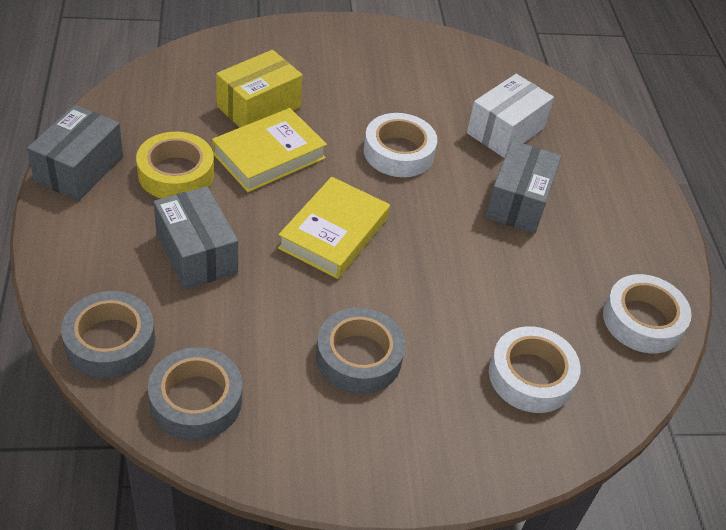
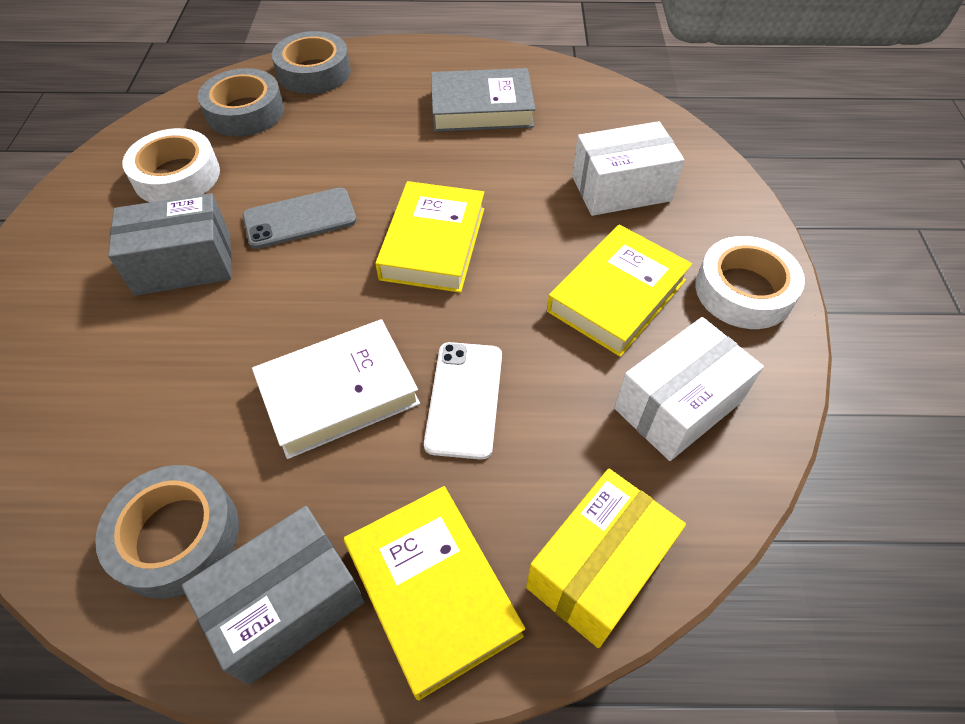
grey book: none = 0 -> [431,68,536,132] = 1
grey box: [27,105,123,201] [154,186,238,290] [485,140,561,234] = 3 -> [108,193,231,296] [182,506,365,685] = 2
grey phone: none = 0 -> [243,188,357,249] = 1
white book: none = 0 -> [252,319,420,459] = 1
white box: [467,74,554,158] = 1 -> [572,121,684,216] [614,317,764,461] = 2
white phone: none = 0 -> [424,342,502,460] = 1
white tape: [364,113,437,177] [489,326,581,413] [603,274,692,353] = 3 -> [122,128,220,202] [695,236,805,329] = 2
yellow book: [212,108,327,192] [278,177,390,279] = 2 -> [344,486,526,700] [375,181,484,293] [547,225,692,357] = 3
yellow tape: [136,132,214,199] = 1 -> none = 0

